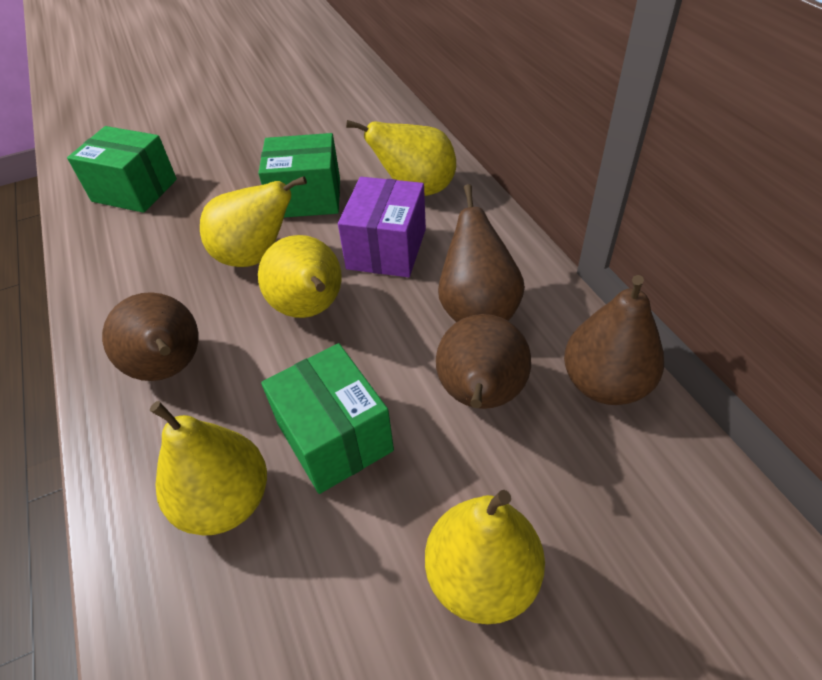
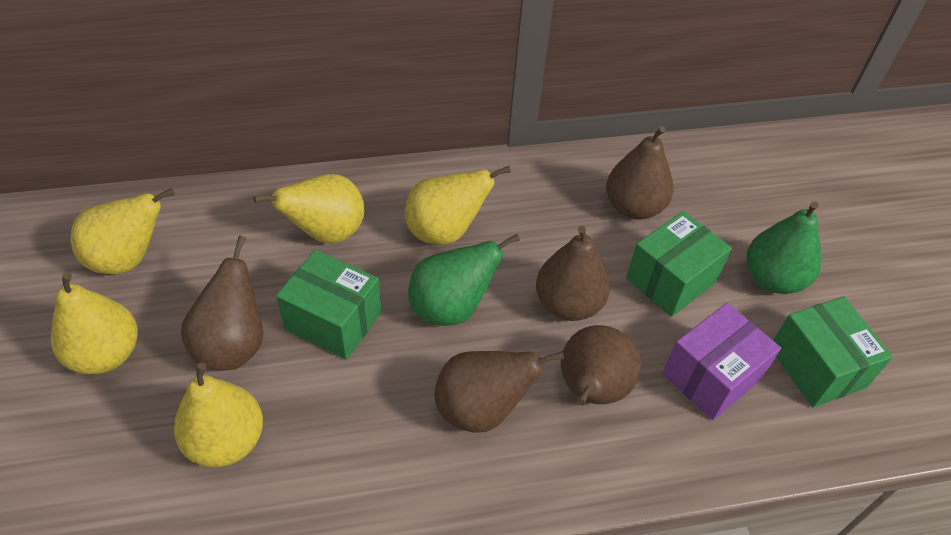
brown pear: [102,292,199,381] [436,314,531,409] [438,184,525,322] [564,275,664,405] = 4 -> [181,235,264,370] [435,351,564,433] [536,226,610,321] [561,325,641,406] [606,126,674,220] = 5
green pear: none = 0 -> [408,234,520,326] [747,201,821,294] = 2

